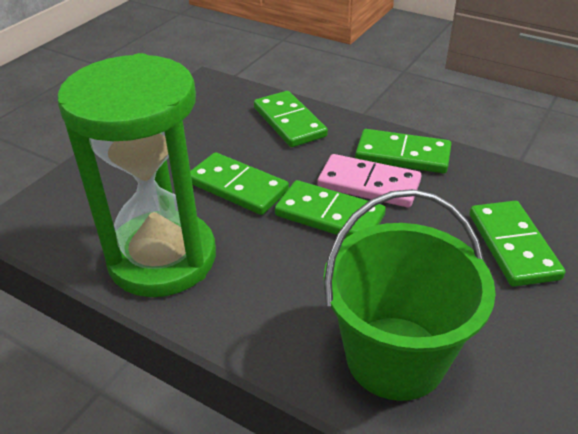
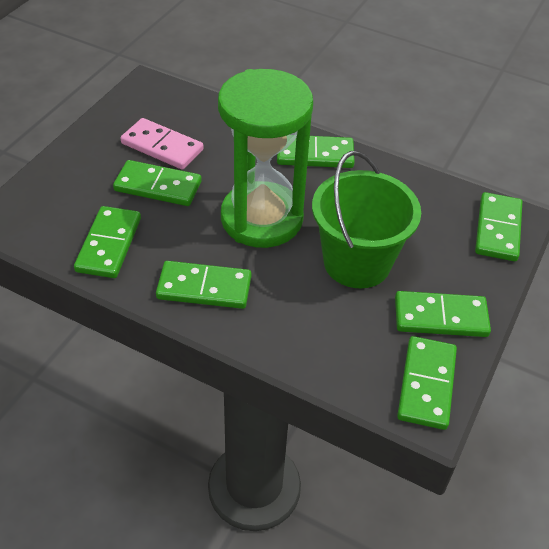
green domino: [190,152,289,215] [254,91,328,147] [275,180,386,238] [355,129,451,173] [470,201,565,287] = 5 -> [74,206,141,278] [113,160,202,206] [156,261,251,309] [277,136,355,168] [395,291,491,337] [397,336,457,430] [475,192,522,261] = 7

